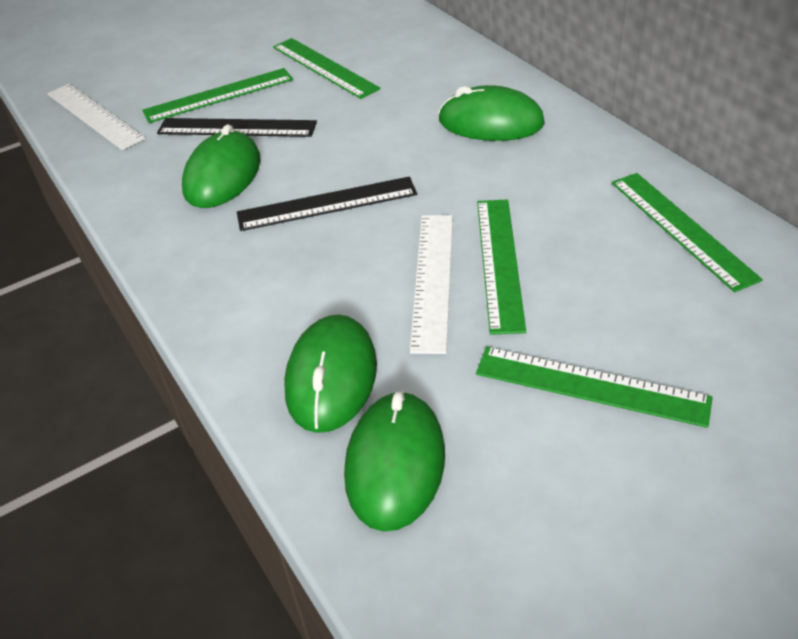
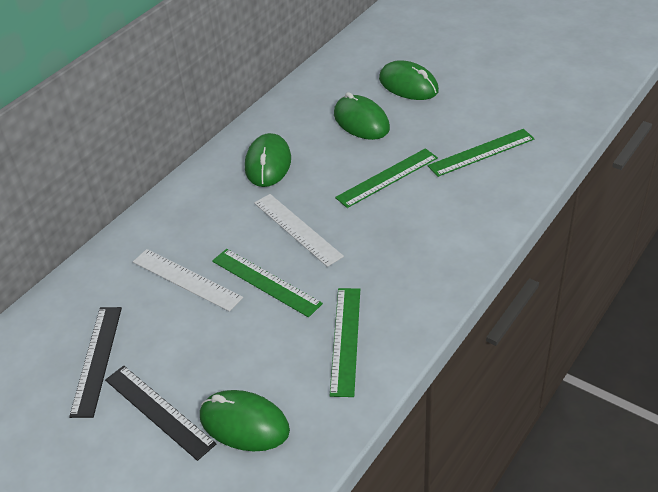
green ruler: [142,68,293,123] [273,38,380,99] [476,347,713,428] [477,199,526,335] [612,173,763,292] = 5 -> [212,249,323,317] [330,288,360,397] [335,148,438,208] [428,129,535,177] = 4

